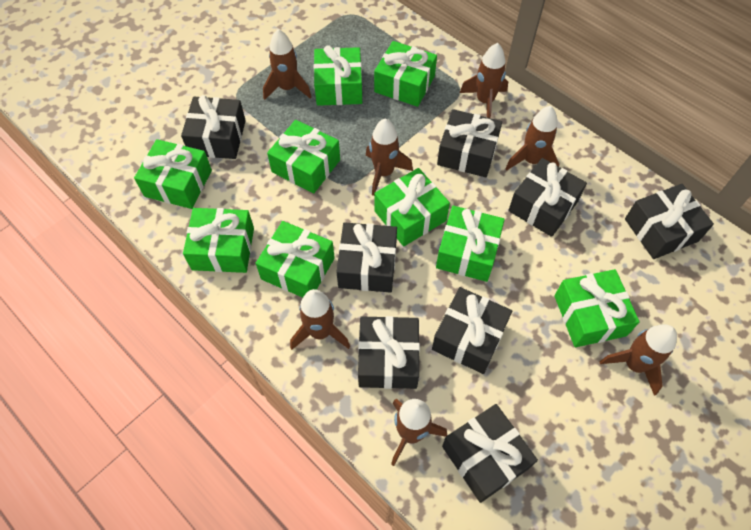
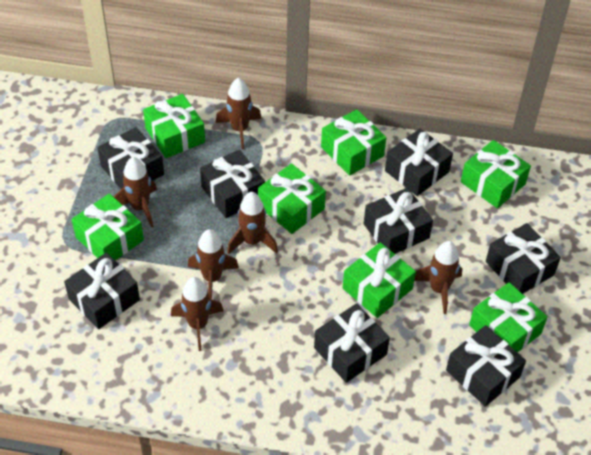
brown rocket: [263,29,312,100] [290,289,350,350] [366,118,413,196] [391,399,447,466] [460,43,508,118] [505,106,559,171] [600,325,677,396] = 7 -> [114,157,157,227] [171,277,223,351] [188,229,239,300] [216,78,261,149] [227,192,278,254] [414,241,462,314] = 6
green gift: [134,139,212,209] [183,208,254,273] [256,221,335,298] [267,120,340,193] [314,45,362,106] [374,41,437,107] [374,168,450,246] [436,206,505,282] [554,269,639,347] = 9 -> [72,194,144,261] [143,94,205,158] [258,163,326,234] [321,109,386,176] [343,242,416,318] [461,140,531,208] [469,282,548,352] = 7

